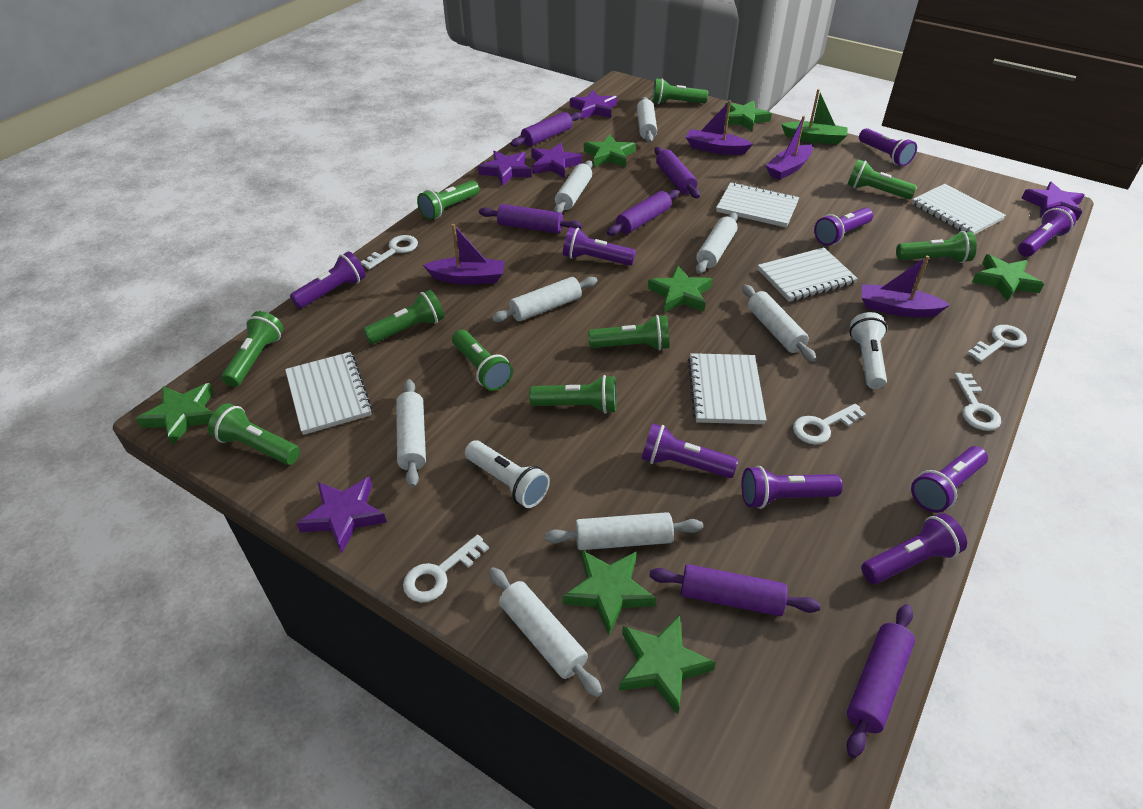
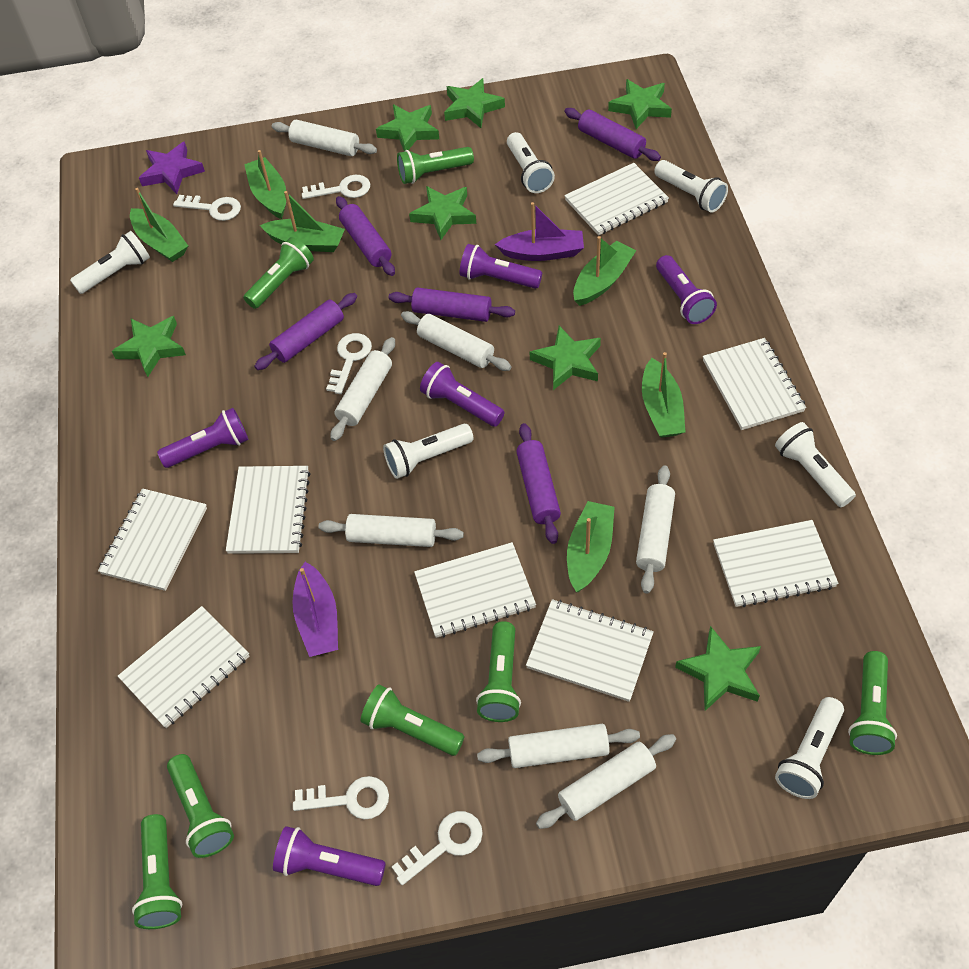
green boat: [781,89,847,144] = 1 -> [130,188,188,262] [244,150,286,219] [260,191,345,252] [567,501,615,592] [573,236,636,306] [642,352,685,438] = 6
green flashlight: [208,403,300,465] [221,311,283,387] [363,290,444,344] [417,180,479,220] [452,330,513,391] [529,375,616,414] [588,315,669,350] [652,78,708,104] [847,159,917,199] [896,231,977,263] = 10 -> [132,814,182,929] [167,754,234,858] [243,237,314,309] [361,684,465,756] [397,147,474,184] [476,621,521,722] [848,651,897,755] = 7
purple boat: [423,224,505,284] [686,100,753,155] [766,116,813,180] [862,256,950,317] = 4 -> [293,562,338,657] [495,202,584,261] = 2
purple flashlight: [290,251,366,309] [563,227,636,266] [641,423,738,478] [741,466,843,509] [814,208,873,246] [859,128,917,166] [861,513,967,584] [911,446,988,513] [1018,206,1076,257] = 9 -> [157,408,248,468] [273,826,386,886] [420,362,505,427] [460,244,542,289] [656,255,717,324] = 5
purple rolling pin: [479,204,582,234] [510,112,581,147] [607,190,679,236] [649,564,821,616] [654,147,700,198] [847,604,915,758] = 6 -> [254,293,357,370] [336,196,395,276] [389,287,515,322] [516,423,561,544] [565,108,661,161] = 5
purple star: [296,476,387,553] [478,151,532,186] [531,143,582,178] [570,90,617,119] [1021,182,1084,221] = 5 -> [139,142,205,194] = 1
white flashlight: [465,440,550,508] [849,312,887,389] = 2 -> [70,231,150,294] [383,424,474,479] [507,132,555,193] [654,160,728,213] [775,422,856,507] [775,697,844,799] = 6
white notebook: [285,352,372,435] [688,353,767,424] [716,182,799,227] [758,247,858,302] [911,184,1006,235] = 5 -> [98,488,207,591] [118,606,249,728] [226,466,311,554] [414,542,536,638] [526,599,654,702] [564,163,669,236] [703,338,806,430] [713,520,838,607] = 8
white rolling pin: [396,379,426,488] [489,567,602,697] [491,277,597,322] [544,512,703,550] [554,160,592,213] [637,97,657,143] [696,213,738,274] [742,285,816,362] = 8 -> [272,120,377,156] [319,514,464,547] [331,337,395,441] [401,311,511,371] [477,724,640,768] [536,734,676,829] [636,465,675,593] = 7

